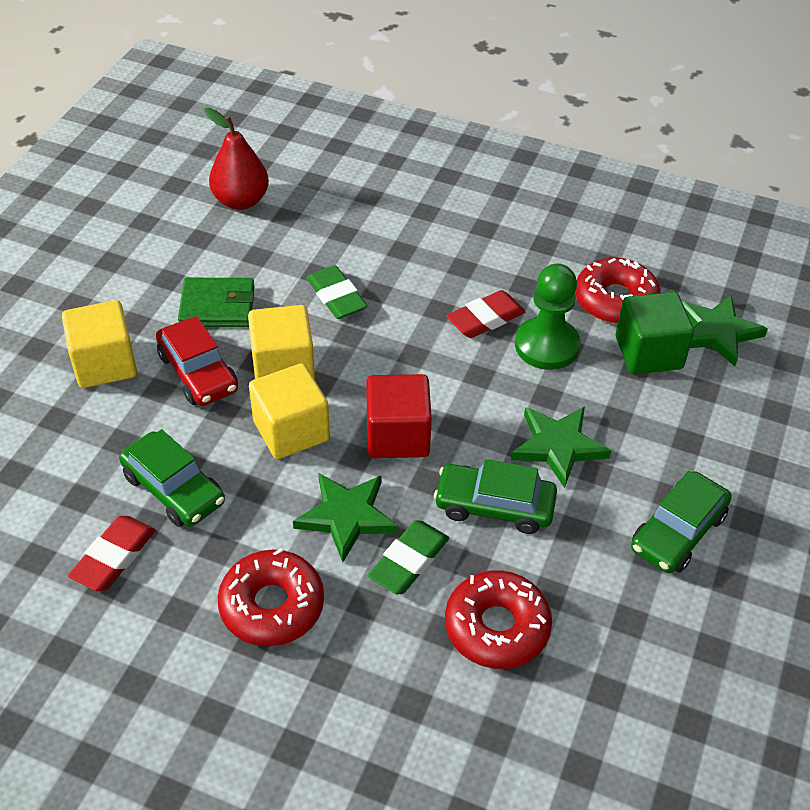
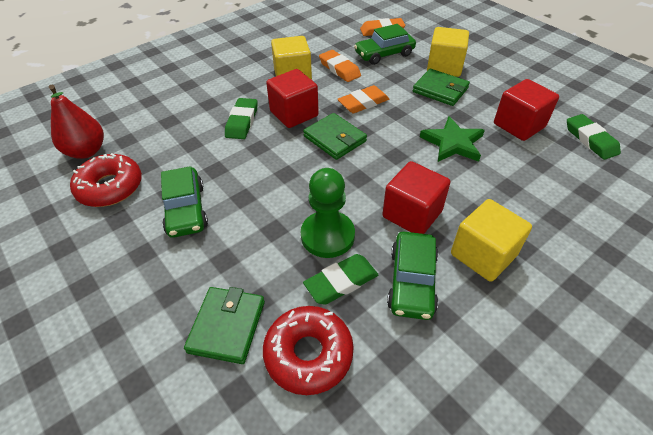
green cube: [616,292,694,374] = 1 -> none = 0
green eraser: [306,265,367,319] [368,520,449,594] = 2 -> [225,98,258,139] [303,254,379,305] [567,114,621,160] = 3
green star: [293,473,398,563] [511,407,611,488] [682,295,768,366] = 3 -> [420,116,485,162] = 1
green wallet: [178,278,255,327] = 1 -> [184,287,265,364] [303,113,367,160] [413,69,470,106] = 3
orange eraser: none = 0 -> [319,50,361,82] [337,85,389,113] [360,18,405,36] = 3
red car: [156,316,238,406] = 1 -> none = 0
red cube: [366,374,432,458] = 1 -> [266,69,319,128] [382,161,451,234] [494,79,559,141] = 3
red donut: [218,548,324,646] [445,570,552,669] [575,258,661,324] = 3 -> [70,153,142,207] [263,306,354,395] = 2
red eraser: [68,516,156,591] [446,290,525,338] = 2 -> none = 0

